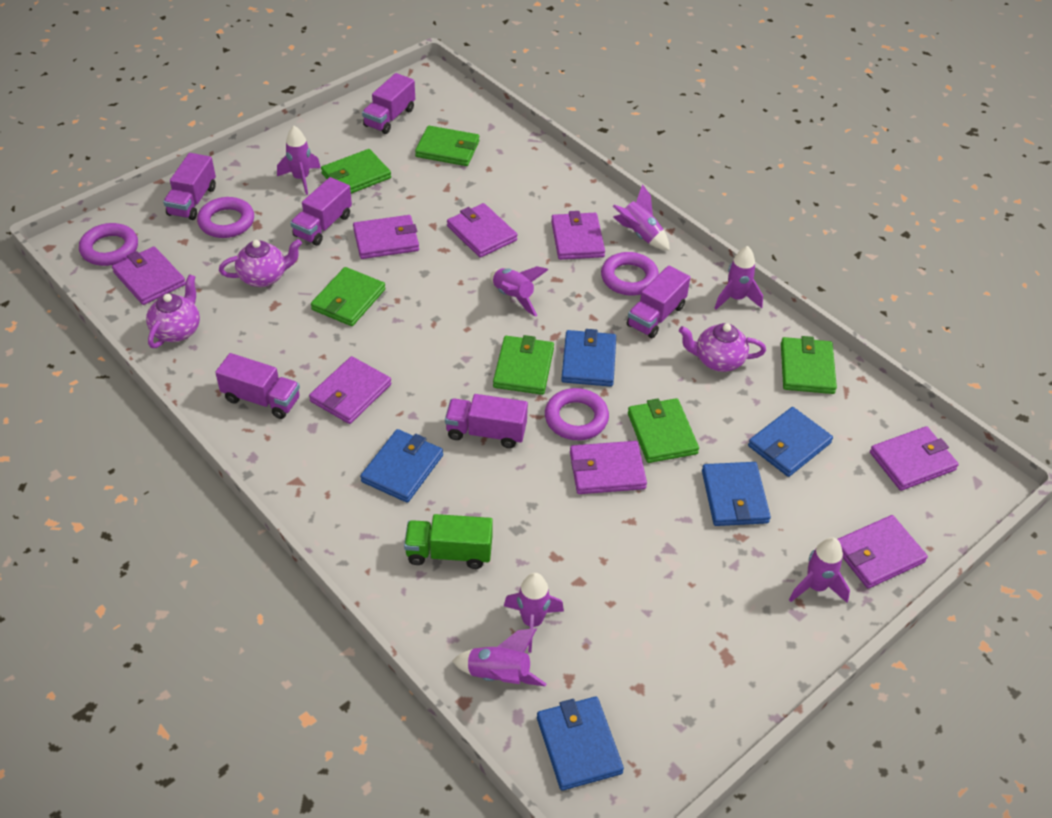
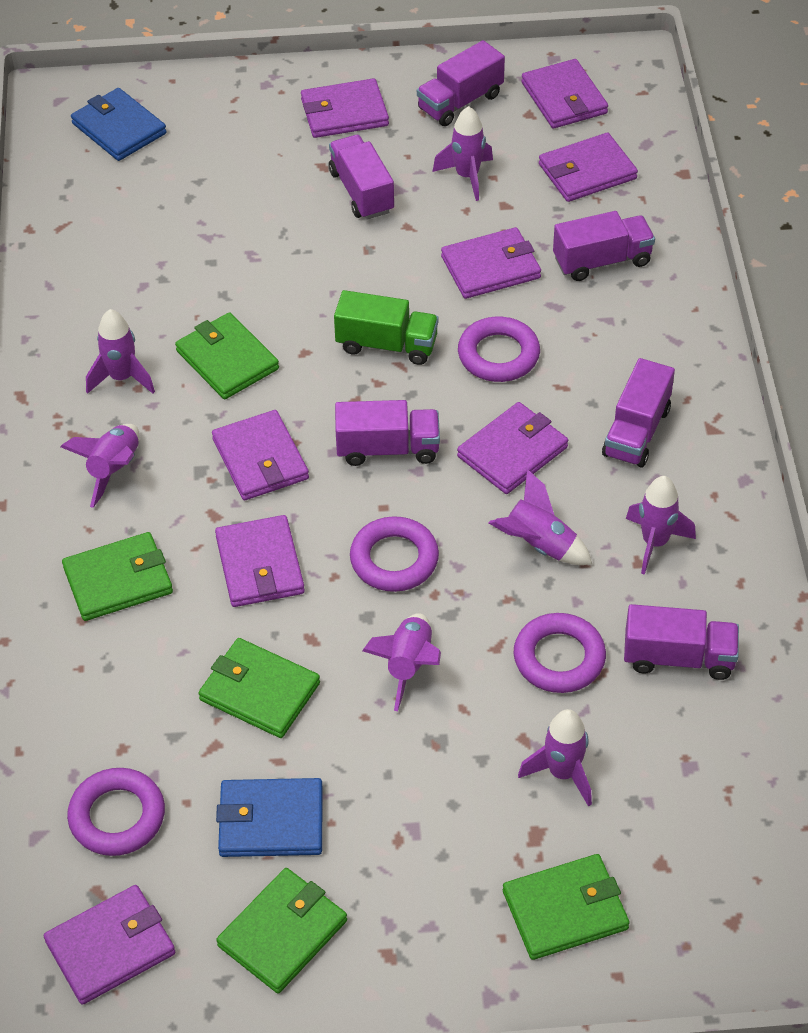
blue wallet: [360,429,443,503] [537,696,624,791] [561,329,616,387] [702,462,771,526] [748,407,833,477] = 5 -> [71,88,167,161] [216,778,323,857] = 2
green wallet: [311,267,385,326] [321,149,391,194] [415,126,479,166] [493,335,554,395] [628,398,699,463] [781,336,837,394] = 6 -> [62,532,173,621] [175,312,279,399] [199,638,320,738] [216,868,347,993] [503,854,630,960] = 5
purple teapot: [146,274,200,348] [219,239,302,287] [679,323,766,372] = 3 -> none = 0

